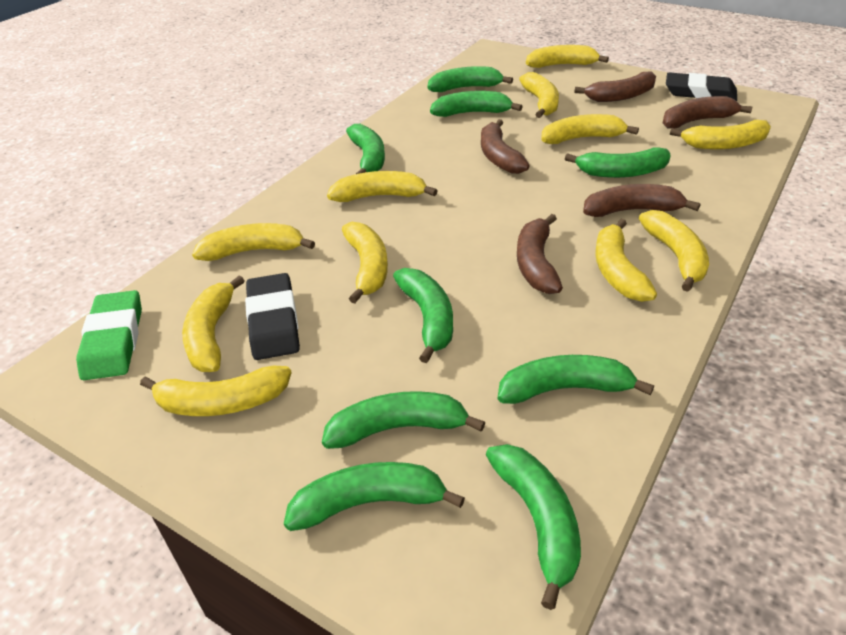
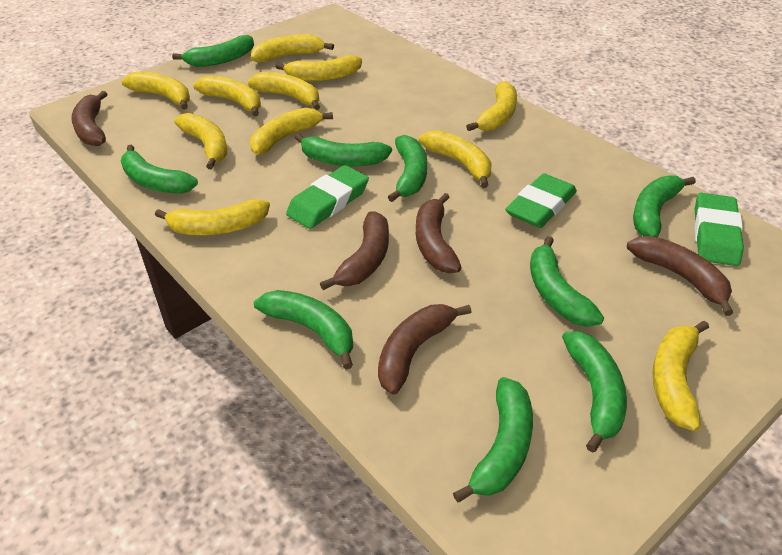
black eraser: [245,273,300,360] [666,72,737,101] = 2 -> none = 0
green eraser: [76,290,142,380] = 1 -> [286,165,369,229] [505,173,577,228] [694,193,744,266] = 3

